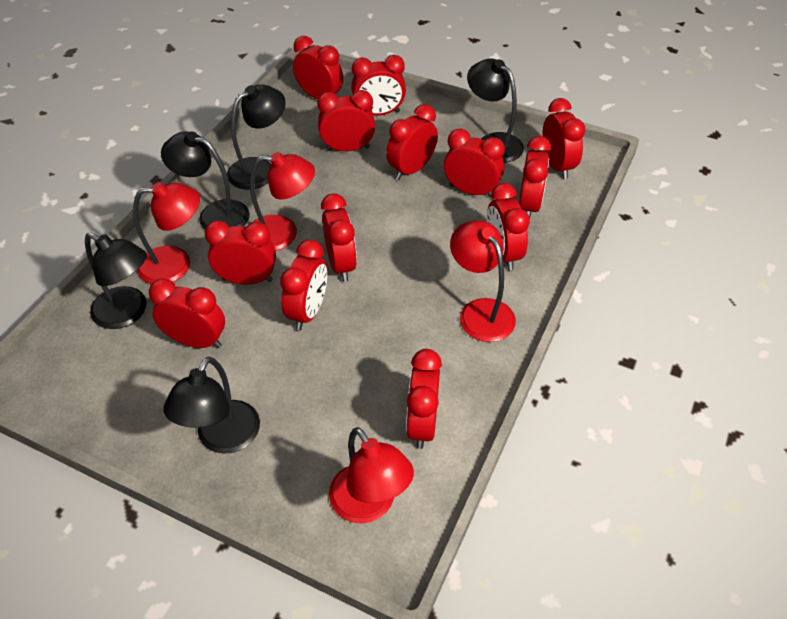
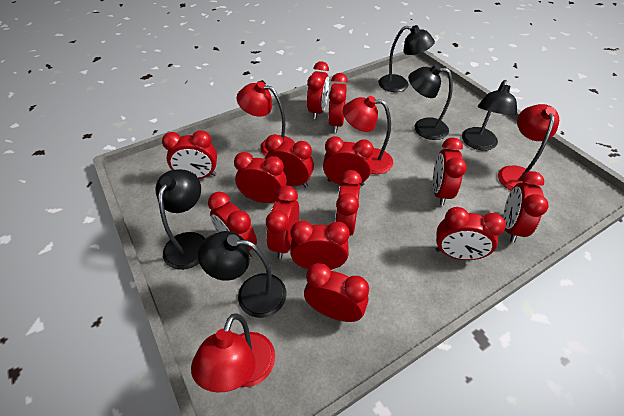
red clock: [149,278,225,348] [205,220,276,285] [280,239,327,330] [293,36,343,99] [317,90,375,151] [321,193,357,282] [351,55,406,115] [386,104,438,180] [406,349,442,449] [444,129,505,198] [487,183,530,271] [519,136,551,218] [542,98,585,179] = 13 -> [162,130,217,179] [208,192,257,258] [234,152,287,203] [265,134,314,188] [266,186,299,259] [290,221,350,270] [304,263,369,322] [307,61,329,119] [323,136,374,186] [328,73,348,133] [335,170,362,236] [433,137,467,205] [436,207,506,260] [503,171,549,243] = 14

